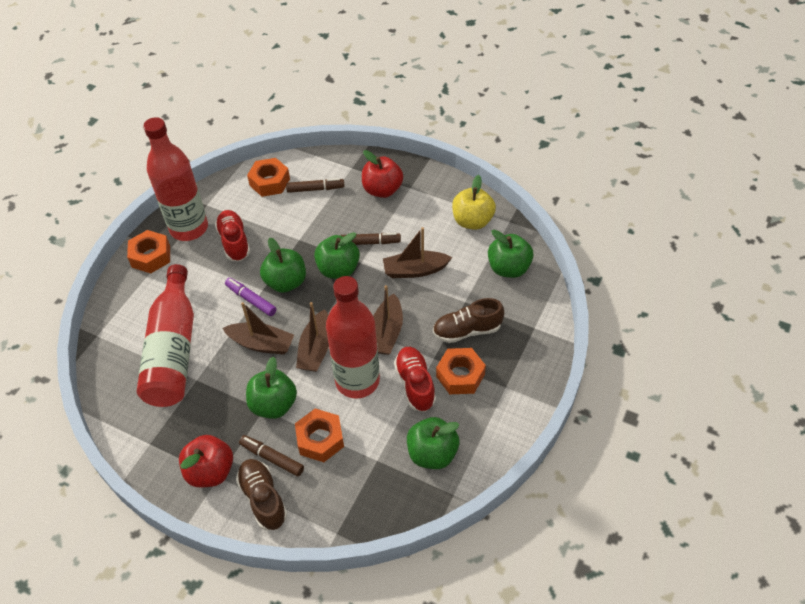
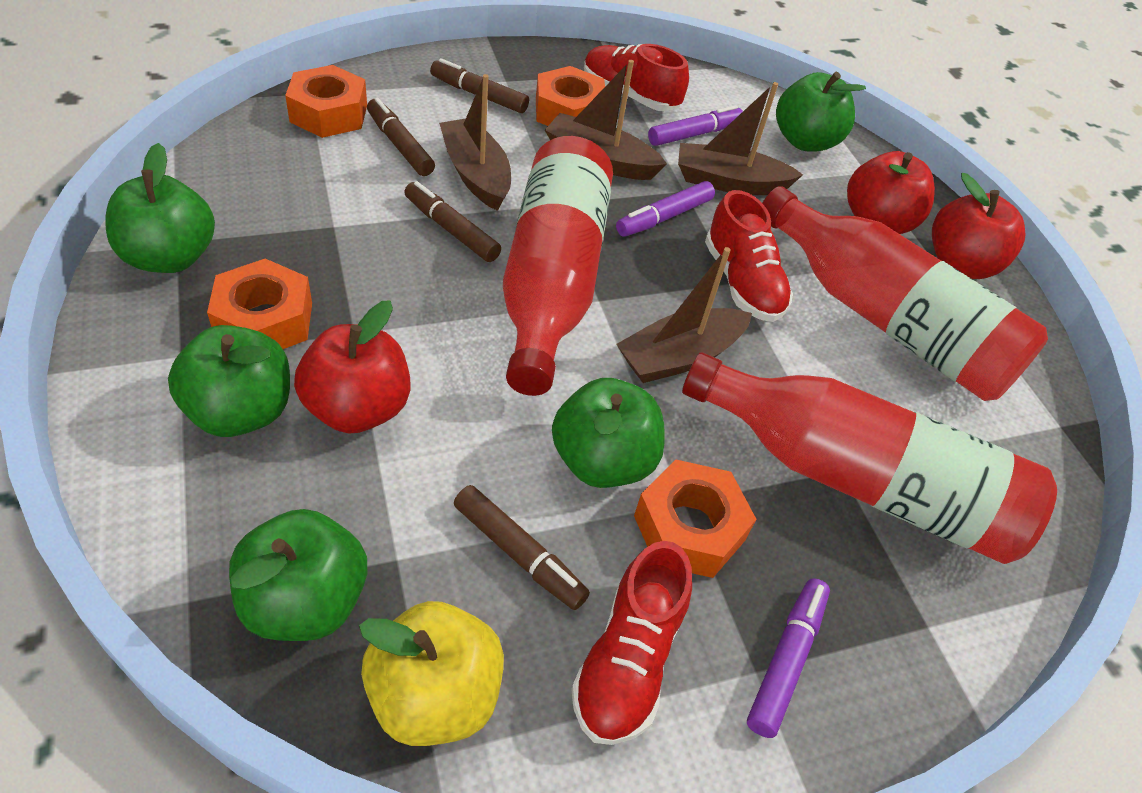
brown marker: [239,435,304,477] [286,178,344,193] [340,233,401,245] = 3 -> [367,98,435,176] [404,181,501,262] [430,58,529,113] [454,485,590,610] = 4
brown shoe: [236,459,287,530] [433,298,504,343] = 2 -> none = 0
purple marker: [225,278,277,316] = 1 -> [616,181,715,237] [648,105,743,146] [747,578,830,738] = 3
red apple: [179,435,233,488] [362,150,403,198] = 2 -> [294,300,411,434] [847,151,935,234] [932,173,1026,279] = 3
red shoe: [215,210,250,261] [394,347,436,412] = 2 -> [571,541,692,745] [584,44,689,111] [705,190,793,322] = 3

